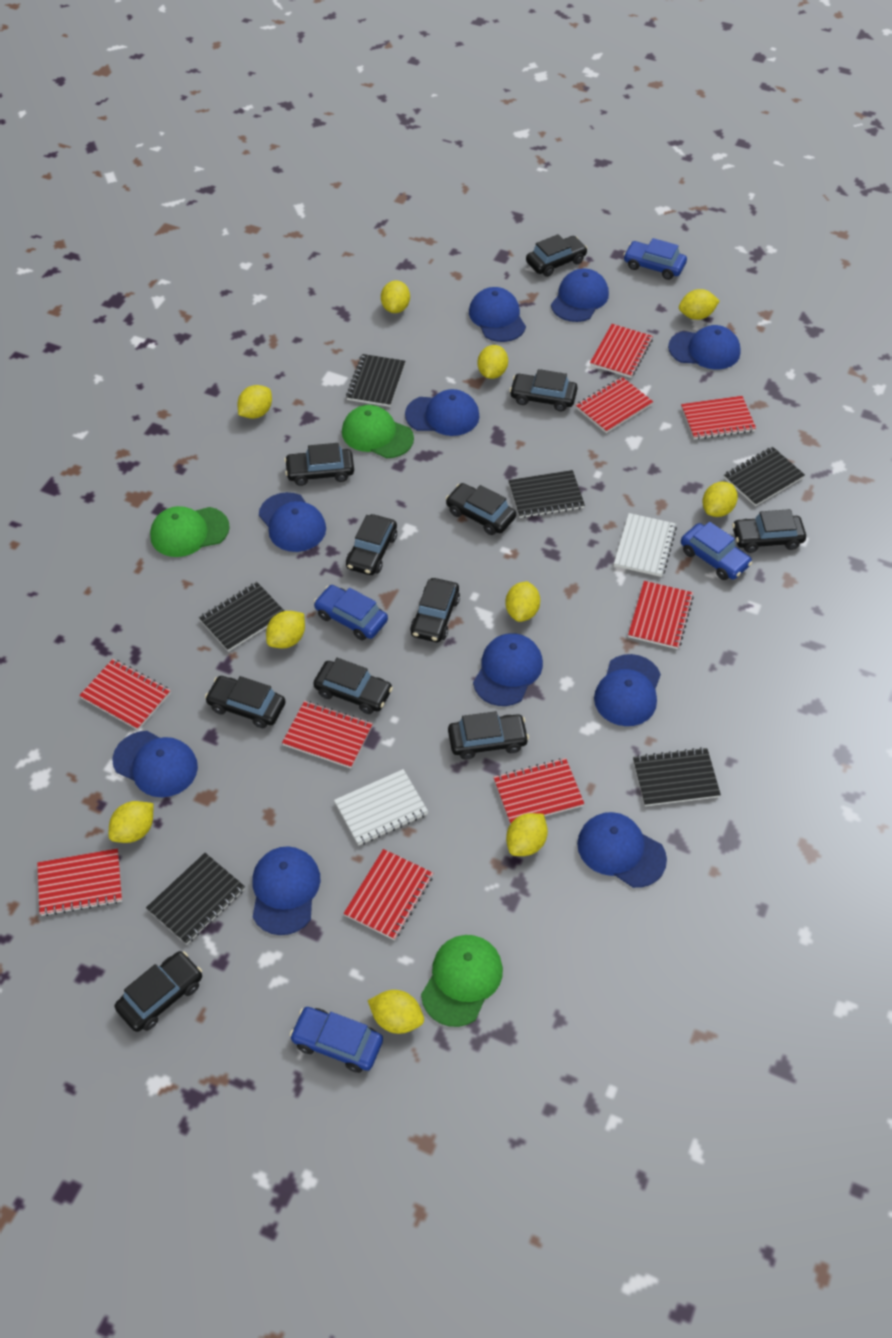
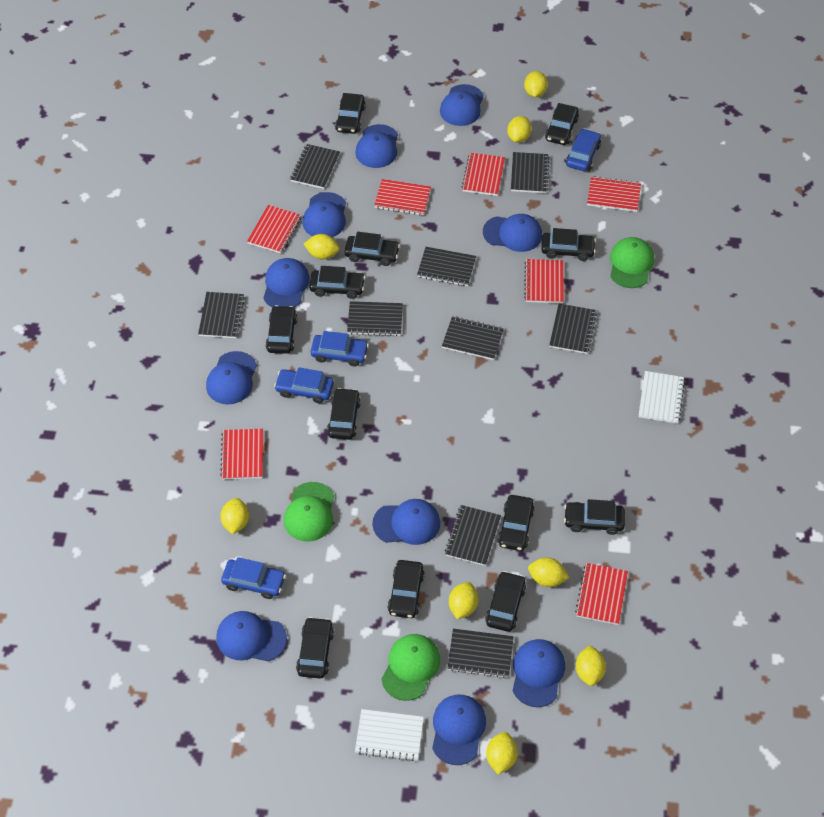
black car: [115,951,202,1032] [205,676,286,728] [284,443,354,486] [313,658,393,714] [346,514,397,575] [410,578,460,642] [446,483,516,535] [448,711,529,760] [510,369,578,411] [526,234,588,277] [732,509,806,553] = 11 -> [266,305,298,354] [296,617,334,679] [309,266,365,299] [327,388,361,440] [335,93,366,134] [344,232,400,266] [387,560,425,618] [485,571,526,632] [498,495,535,551] [541,228,596,261] [545,103,579,145] [564,499,625,535] = 12
black notebook: [146,853,245,945] [199,582,284,652] [346,354,405,407] [508,470,585,518] [633,747,721,806] [724,447,805,506] = 6 -> [198,292,245,338] [290,144,340,189] [347,301,403,336] [417,247,476,286] [442,316,504,360] [445,505,501,566] [448,629,514,678] [511,152,550,193] [549,304,597,354] = 9
red notebook: [37,848,122,916] [79,659,171,730] [282,701,373,768] [343,849,433,940] [493,758,584,824] [576,377,653,433] [590,324,653,378] [628,581,694,649] [681,396,756,440] = 9 -> [220,429,263,480] [247,205,301,253] [374,179,431,215] [462,153,505,196] [524,259,564,303] [575,563,628,625] [587,176,641,212] = 7
yellow lemon: [109,801,154,843] [237,385,272,419] [266,611,305,648] [368,990,424,1034] [381,280,410,313] [477,345,508,379] [505,581,540,622] [506,813,548,856] [679,289,719,320] [702,482,738,517] = 10 -> [220,498,249,534] [304,234,340,260] [449,582,478,619] [486,732,518,775] [507,116,532,143] [524,71,548,97] [528,557,569,587] [575,645,606,686] = 8

